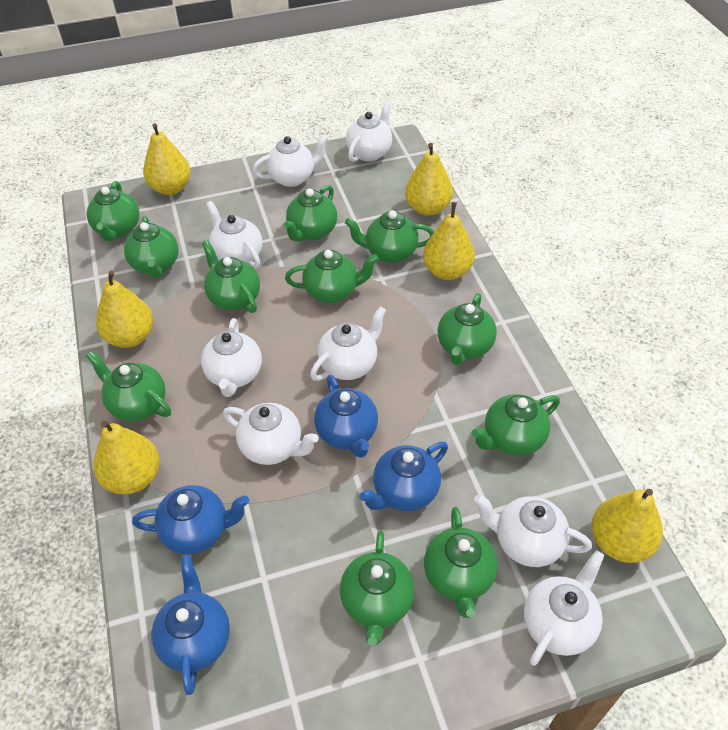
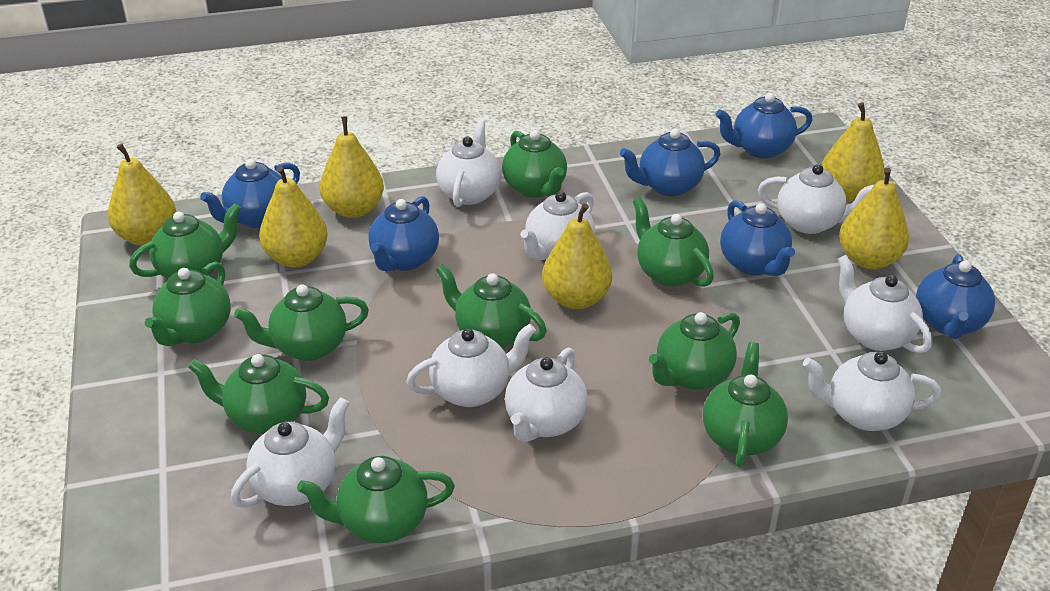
blue teapot: [132,485,249,555] [151,555,230,695] [314,375,378,458] [359,442,448,511] = 4 -> [200,159,300,228] [368,196,439,271] [620,129,721,196] [716,93,813,158] [720,200,795,276] [916,254,995,339] = 6
green teapot: [86,351,171,422] [87,181,140,241] [124,216,179,278] [202,240,260,313] [284,185,337,241] [285,250,379,303] [340,531,414,646] [345,210,434,263] [424,507,498,618] [437,293,497,365] [472,394,560,456] = 11 -> [129,203,241,279] [145,262,231,346] [188,354,329,434] [234,284,369,361] [297,456,455,543] [436,264,546,348] [502,130,567,198] [633,198,714,287] [649,312,740,390] [703,342,788,467] = 10

